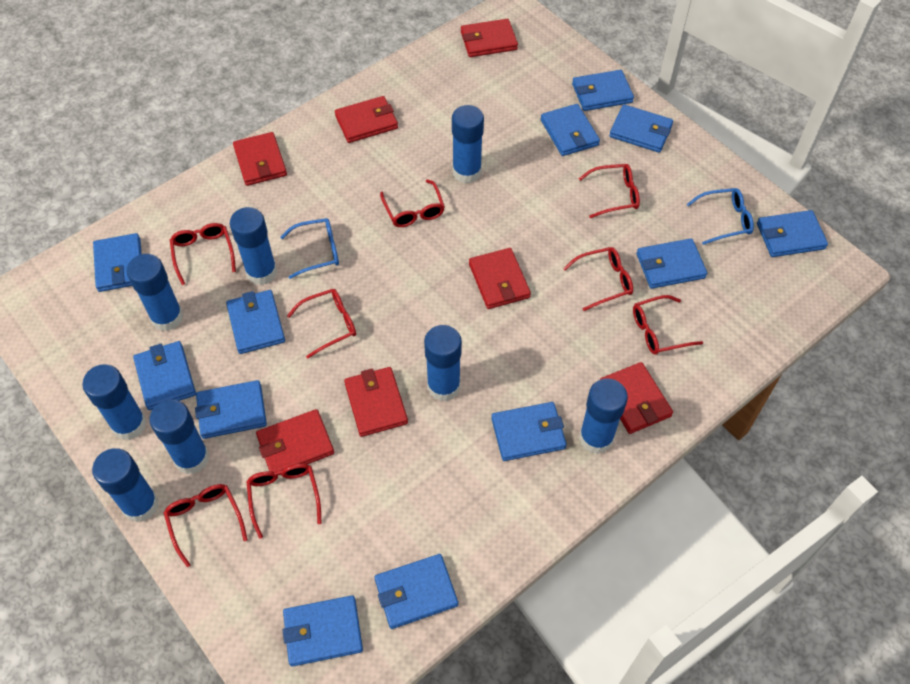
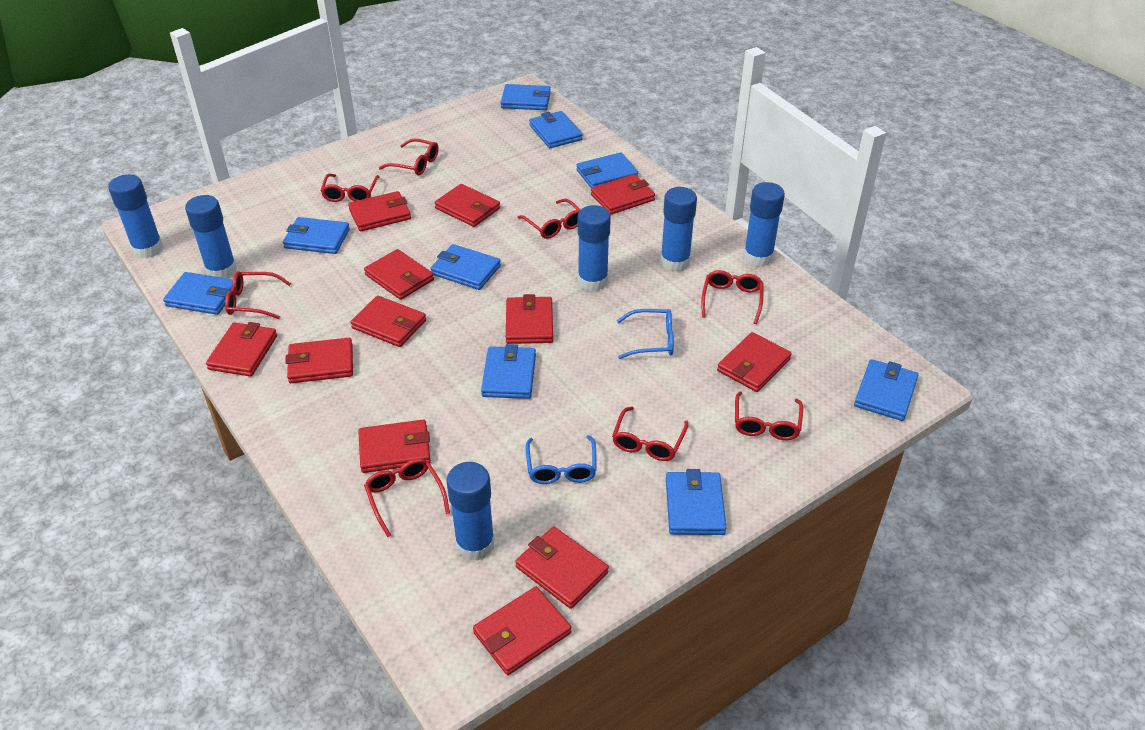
blue glue stick: [82,364,147,440] [92,448,159,522] [126,254,184,331] [149,399,210,474] [230,207,277,285] [424,325,462,401] [452,105,484,184] [579,378,628,454] = 8 -> [108,174,163,258] [185,195,237,278] [446,462,495,561] [577,205,611,291] [660,187,697,272] [743,182,785,267] = 6
blue wallet: [93,233,142,292] [133,341,196,410] [195,380,267,439] [226,290,285,354] [283,595,363,667] [374,554,458,629] [491,402,567,461] [541,104,600,156] [572,70,634,111] [609,104,673,153] [636,238,707,289] [757,210,828,257] = 12 -> [163,272,233,315] [283,217,350,254] [430,244,501,290] [481,344,536,399] [500,84,551,110] [529,111,583,148] [577,152,638,188] [666,469,726,535] [854,359,918,421] = 9
red wallet: [233,132,287,186] [256,409,334,475] [335,96,398,143] [344,367,408,437] [461,19,518,57] [469,248,531,309] [600,362,673,434] = 7 -> [206,322,277,377] [285,338,353,383] [348,191,411,231] [350,296,426,347] [358,420,431,473] [364,249,434,300] [434,184,500,227] [473,587,571,675] [506,294,553,344] [515,526,609,609] [591,174,655,215] [717,332,792,392] = 12

